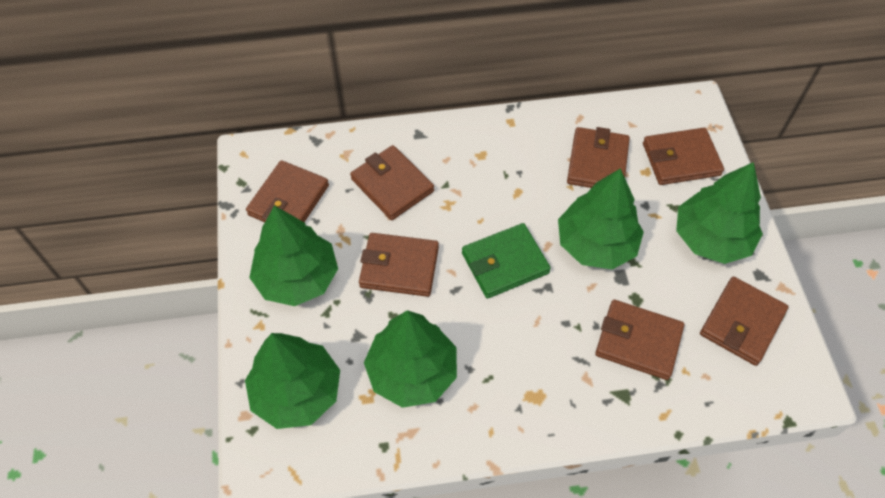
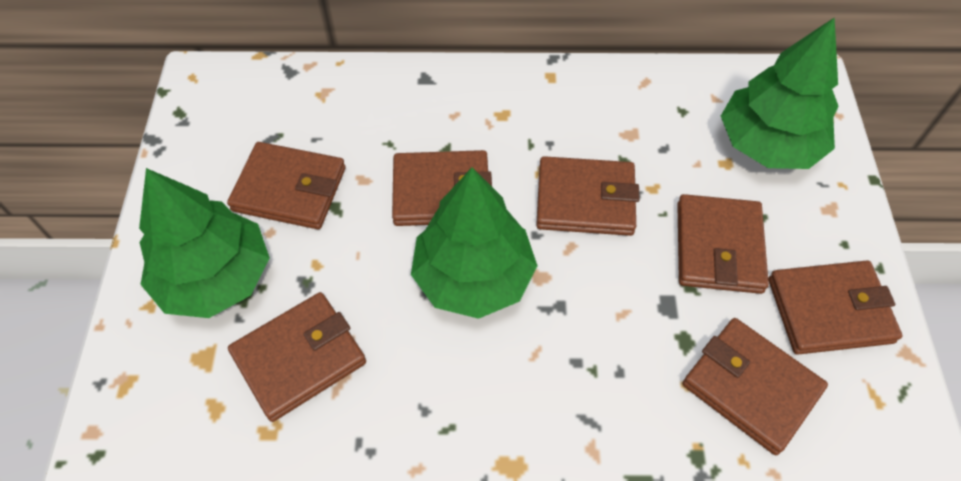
green tree: [245,333,340,429] [249,206,338,306] [364,310,457,408] [558,168,644,270] [676,162,763,264] = 5 -> [139,168,270,318] [411,167,538,319] [721,17,839,169] = 3
green wallet: [462,223,551,299] = 1 -> none = 0

